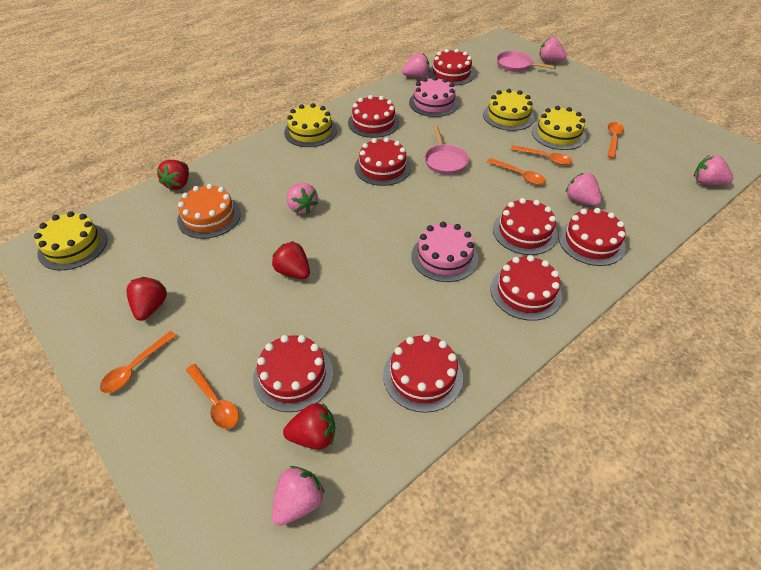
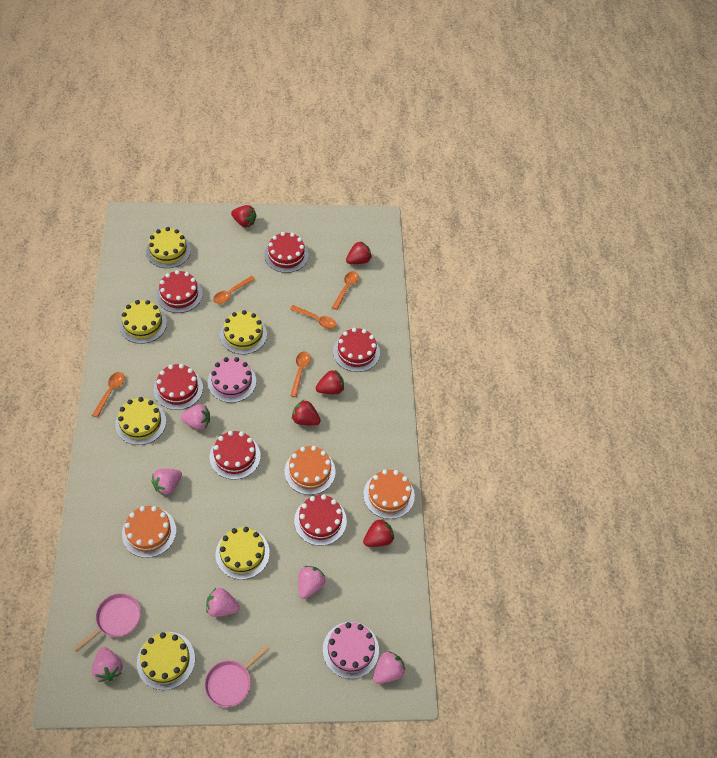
orange cake: [177,184,241,239] = 1 -> [122,506,176,558] [284,446,336,495] [363,470,415,519] = 3
red cake: [253,335,333,412] [348,95,400,138] [355,137,411,186] [383,334,463,413] [429,49,475,86] [490,255,562,321] [493,198,558,255] [559,208,626,266] = 8 -> [154,364,203,410] [156,270,203,313] [210,431,261,480] [264,232,309,273] [294,494,347,546] [333,328,380,372] = 6
red strawberry: [127,277,167,321] [157,160,189,190] [272,241,310,279] [283,403,335,449] = 4 -> [231,205,257,227] [292,400,321,426] [316,370,344,394] [346,241,372,264] [363,519,394,547] = 5
yellow cake: [34,211,107,270] [284,103,337,147] [483,89,534,131] [532,106,586,150] = 4 -> [115,397,166,445] [119,300,167,344] [137,632,195,690] [146,227,191,268] [216,527,270,580] [220,310,267,355] = 6

